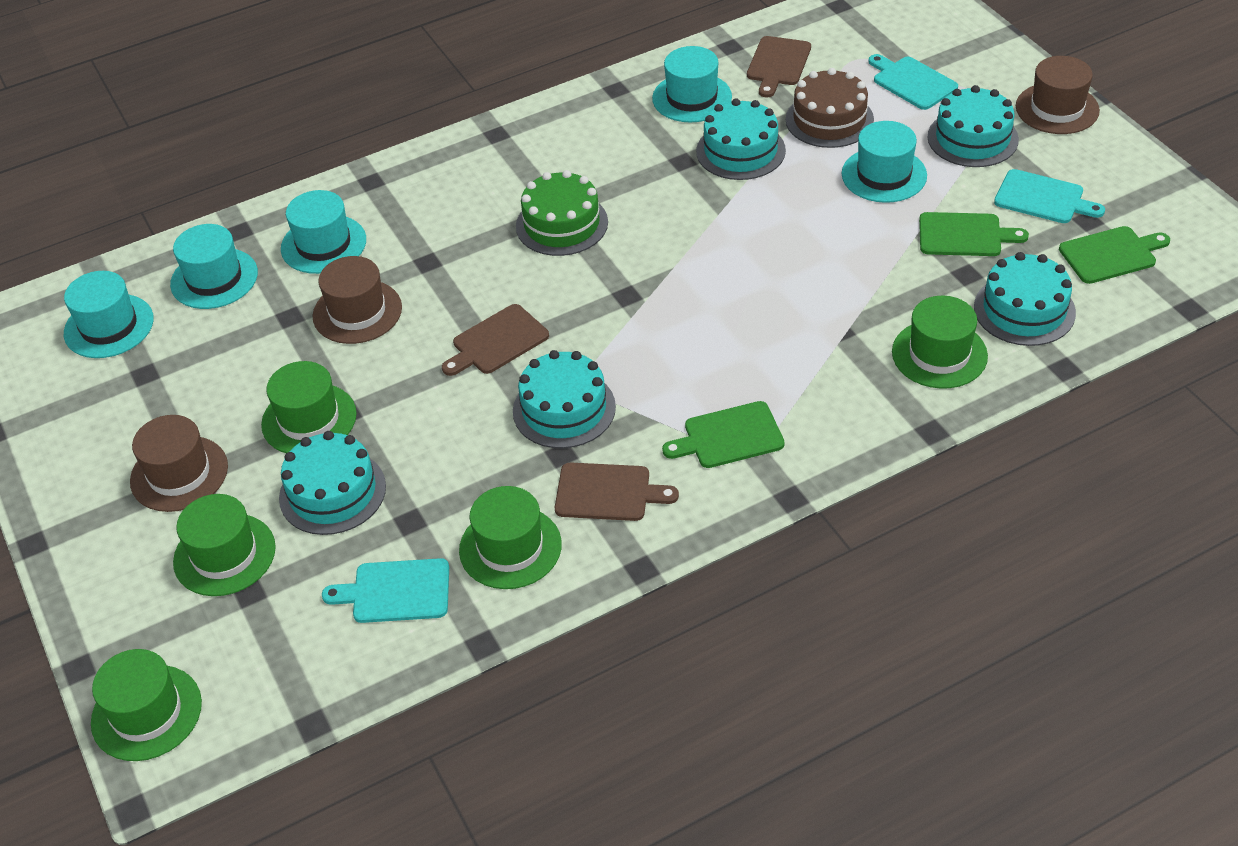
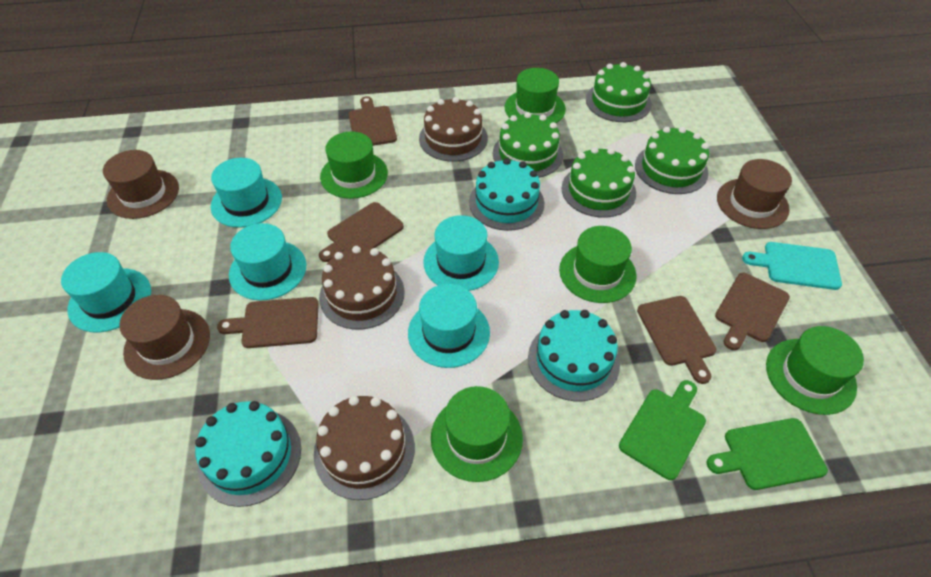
brown cake: [786,68,874,148] = 1 -> [314,396,415,500] [319,246,405,330] [419,97,488,162] = 3
brown cutting board: [442,304,549,376] [555,462,679,521] [747,36,811,97] = 3 -> [217,297,319,348] [319,202,404,262] [349,96,397,146] [637,296,716,384] [715,273,790,350] = 5
green cake: [516,170,608,256] = 1 -> [493,112,563,178] [561,147,636,218] [586,62,652,122] [635,127,709,194] = 4
green cutting board: [662,401,785,468] [919,212,1029,256] [1059,226,1170,284] = 3 -> [619,380,706,480] [706,418,828,490] = 2
turquoise cake: [279,431,386,535] [513,350,616,448] [696,98,786,180] [927,85,1019,167] [974,252,1076,346] = 5 -> [195,401,301,507] [469,158,544,231] [528,310,620,401] = 3
turquoise cutting board: [322,558,449,623] [868,54,958,110] [994,169,1105,223] = 3 -> [742,242,842,290] = 1

